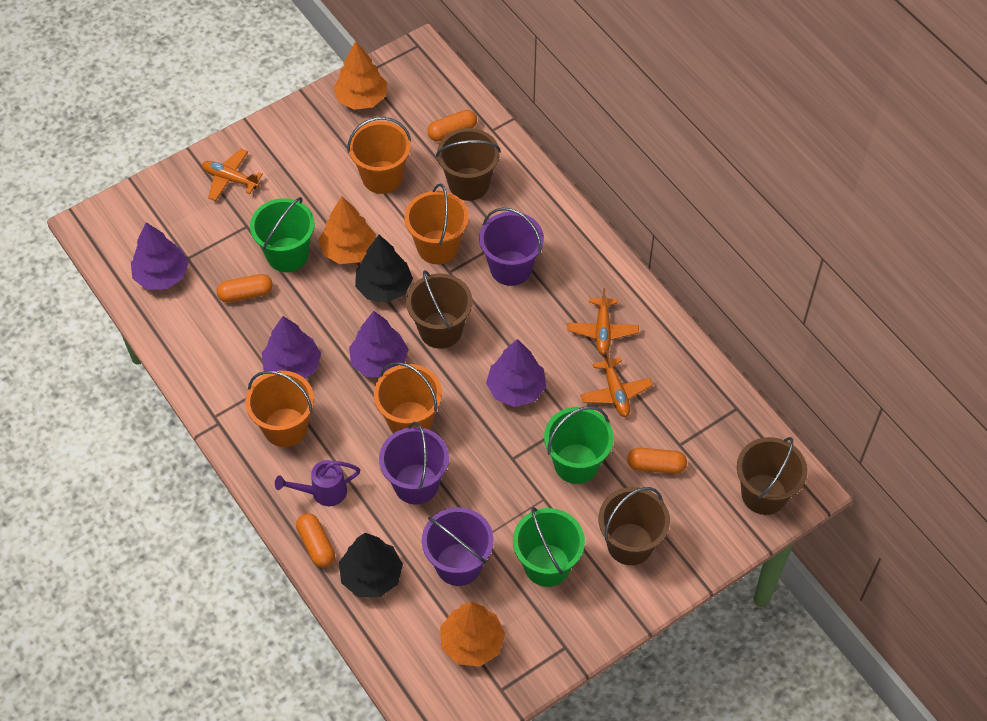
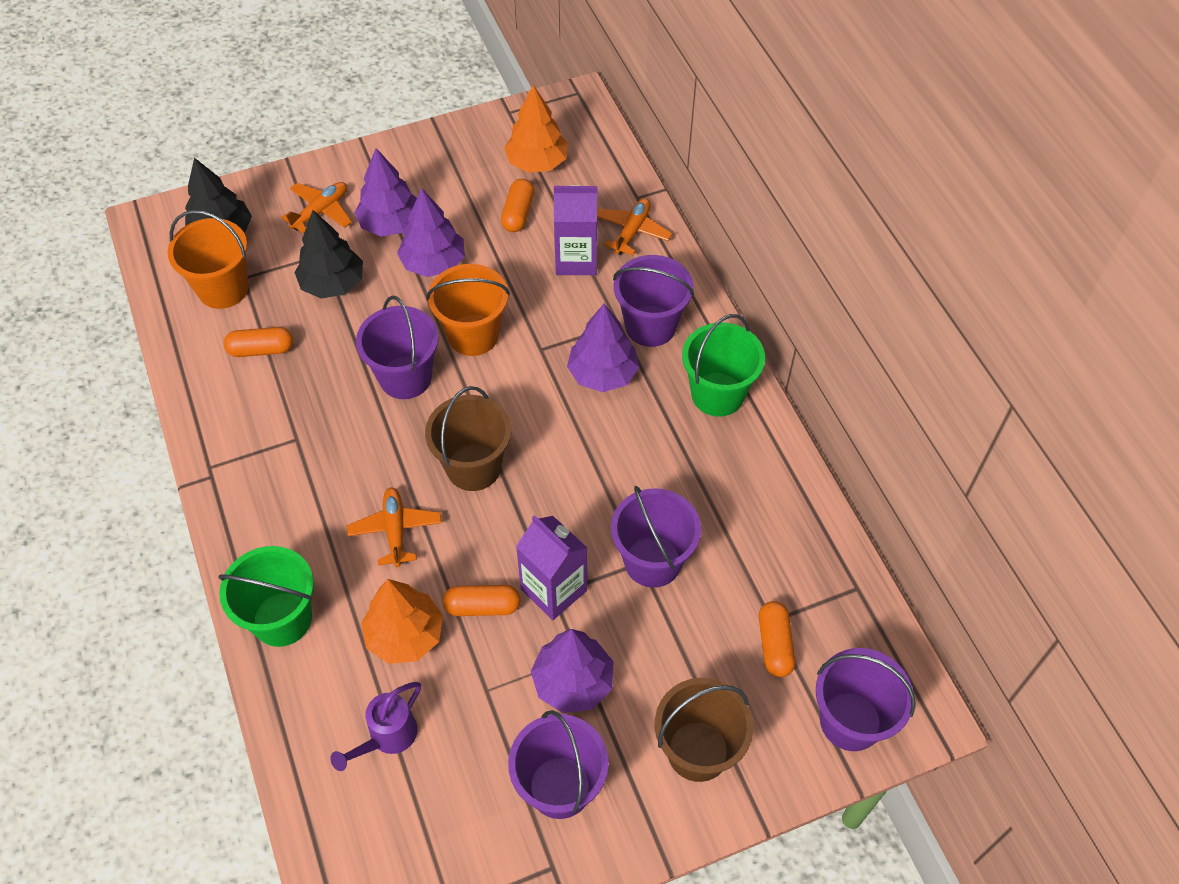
brown bucket: [406,270,472,349] [436,128,501,201] [599,487,670,565] [737,437,807,515] = 4 -> [425,386,511,491] [655,678,754,782] = 2
green bucket: [250,197,315,272] [513,507,585,587] [544,406,614,484] = 3 -> [218,546,314,647] [682,314,765,417] = 2
orange bucket: [245,370,314,447] [347,117,411,194] [374,362,442,433] [405,184,469,265] = 4 -> [168,210,249,309] [426,264,510,356] = 2
orange tree: [319,196,376,264] [333,41,387,110] [440,602,505,667] = 3 -> [361,579,443,664] [504,85,568,173] = 2
purple bucket: [379,422,449,505] [422,507,494,586] [479,208,544,286] = 3 -> [356,296,439,399] [508,710,609,819] [611,486,701,588] [613,255,694,347] [816,648,916,751] = 5
purple carton: none = 0 -> [516,515,587,620] [554,185,597,275] = 2

